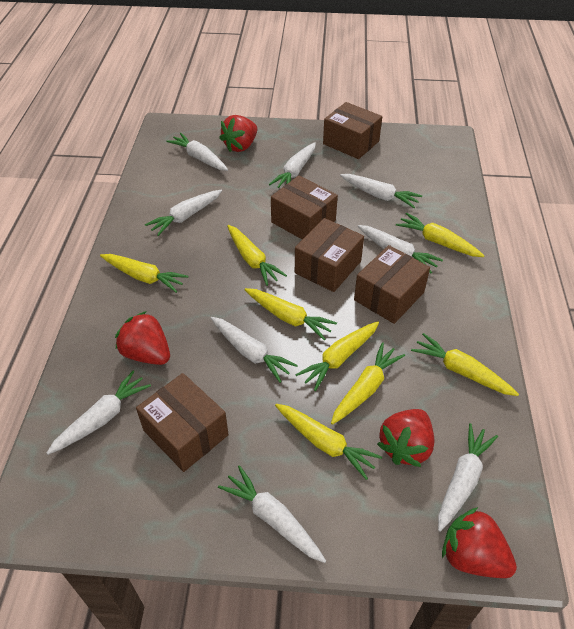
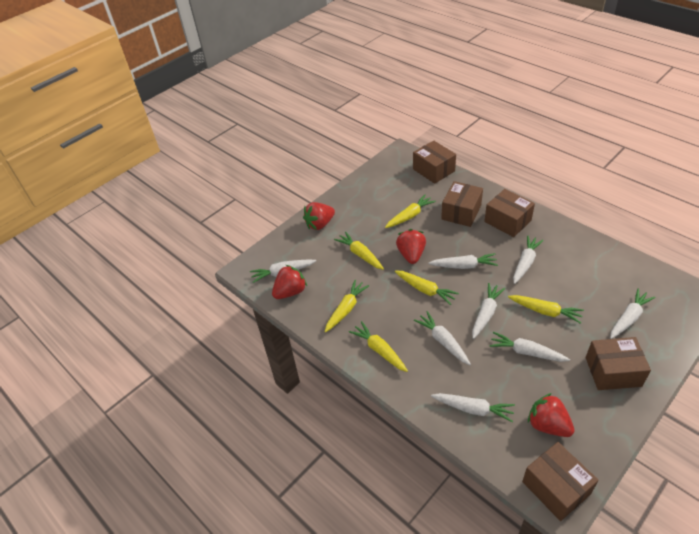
white carrot: [47,371,151,455] [145,189,222,236] [166,133,228,171] [211,317,298,383] [218,465,326,563] [269,142,316,188] [340,174,422,208] [358,225,443,273] [438,423,498,532] = 9 -> [250,259,316,283] [414,311,471,365] [428,253,498,269] [431,393,515,423] [472,283,505,339] [489,332,570,362] [513,235,544,284] [610,288,655,339] = 8
yellow carrot: [100,254,188,293] [227,225,287,286] [244,288,337,340] [275,404,382,480] [295,321,379,391] [331,342,405,425] [396,213,485,257] [411,333,519,396] = 8 -> [325,280,369,333] [334,232,384,270] [349,321,408,372] [385,194,436,228] [394,270,459,305] [508,295,584,324] = 6

